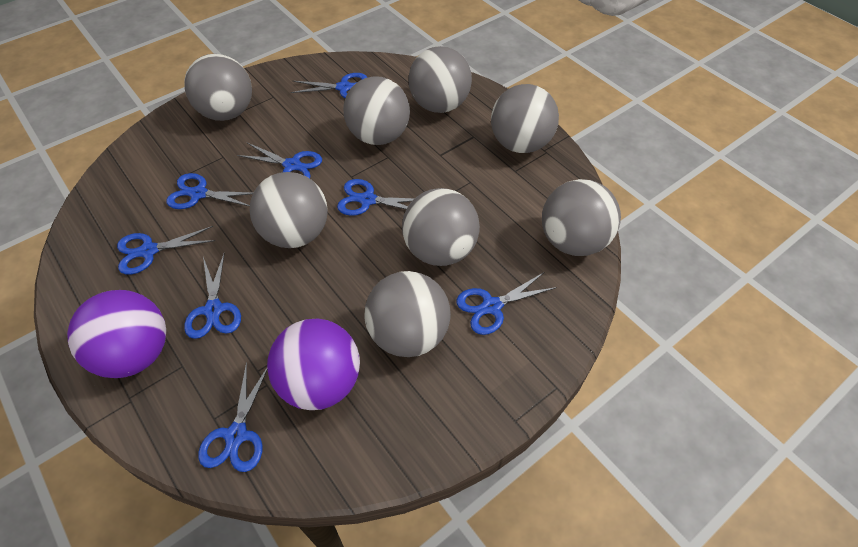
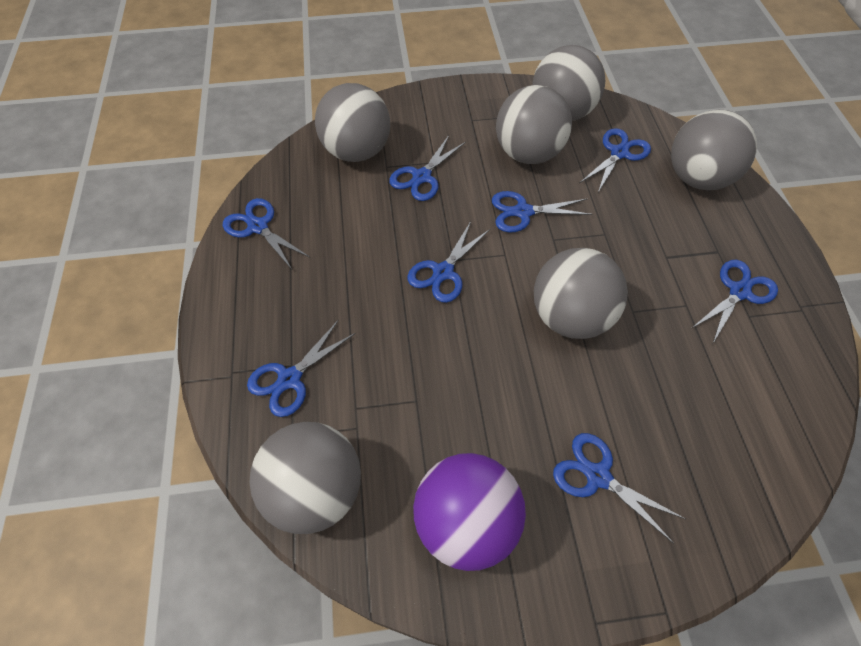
grey ball: [184,54,252,121] [250,172,328,248] [343,76,410,145] [364,271,451,357] [402,188,480,266] [409,46,472,113] [491,84,559,153] [542,179,621,256] = 8 -> [249,422,361,534] [315,83,390,162] [496,85,572,164] [533,45,605,121] [534,248,628,339] [671,110,757,190] = 6
purple ball: [67,290,166,378] [267,318,360,410] = 2 -> [413,453,526,571] = 1

